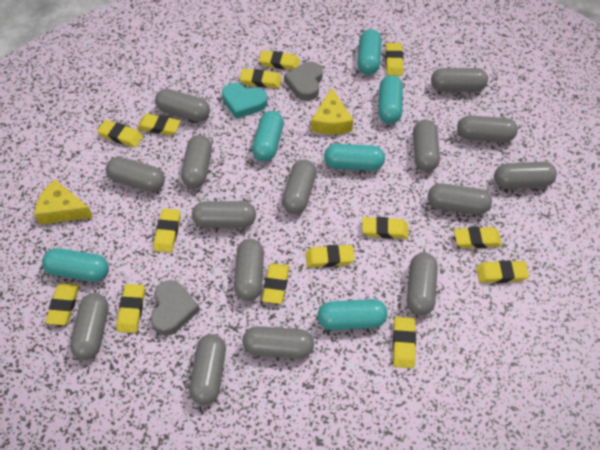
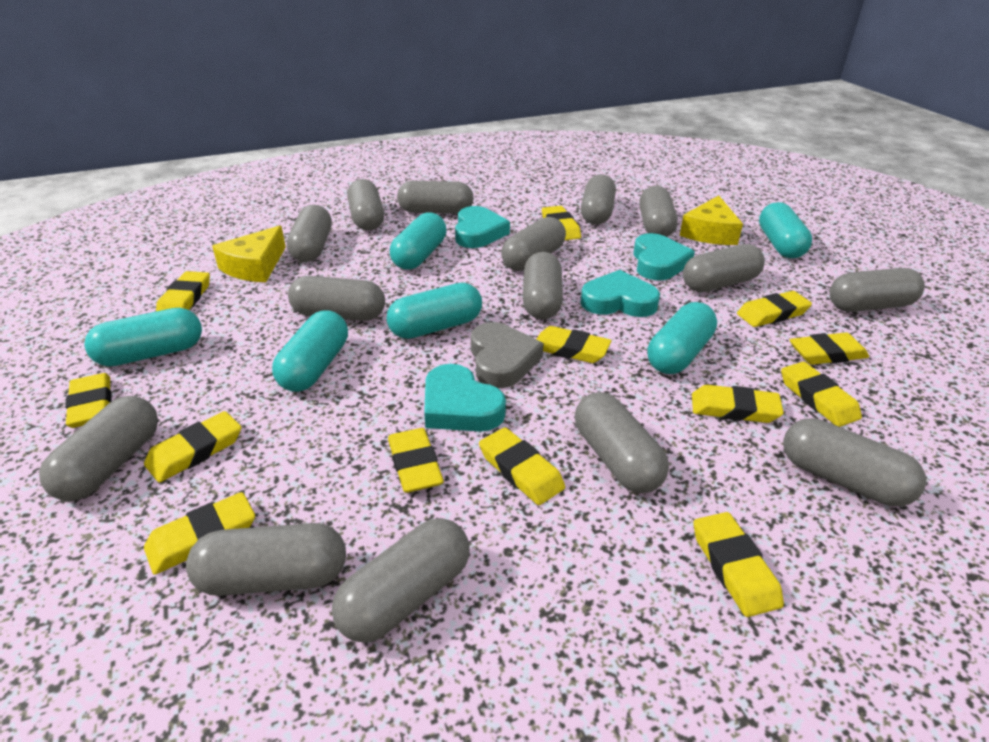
grey heart: [151,280,200,336] [284,62,323,101] = 2 -> [471,322,544,388] = 1
turquoise heart: [222,83,268,119] = 1 -> [424,364,506,432] [455,206,510,248] [581,270,660,317] [633,233,695,280] = 4
yellow eraser: [45,284,80,325] [97,120,143,148] [116,284,145,333] [137,114,181,136] [153,209,181,253] [240,69,282,88] [259,50,300,70] [262,263,289,304] [305,245,355,268] [362,217,408,239] [385,43,404,76] [393,317,416,368] [454,227,502,248] [476,260,529,283] = 14 -> [65,373,112,428] [144,411,242,483] [144,492,255,575] [156,271,210,311] [388,428,444,493] [479,427,565,505] [537,326,612,363] [542,206,581,240] [692,385,784,423] [694,512,784,617] [737,291,812,327] [781,362,862,427] [790,332,869,365] = 13

